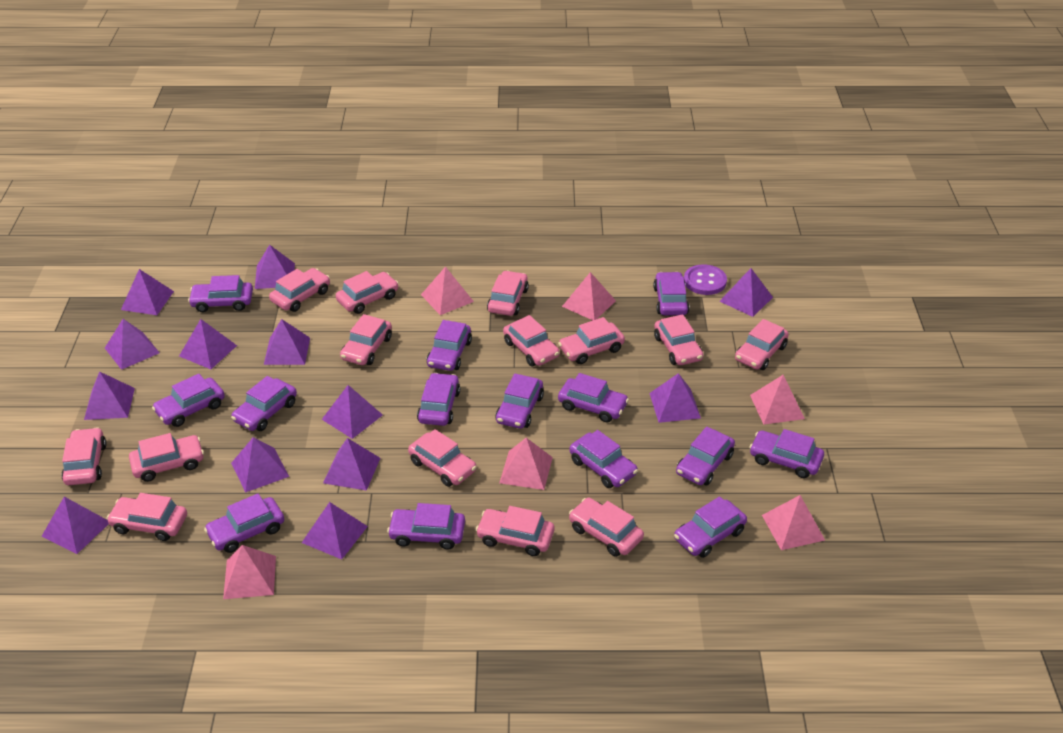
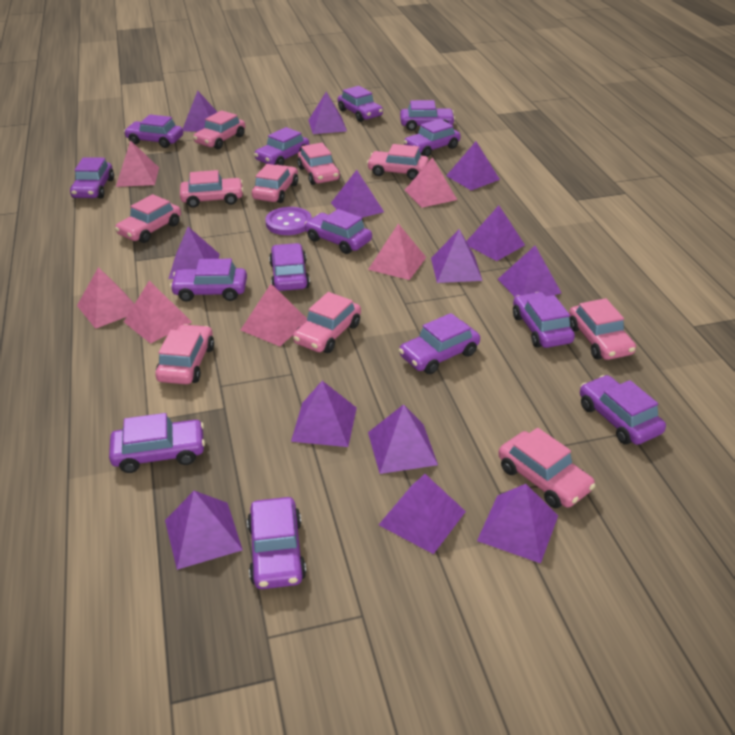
pink car: [61,427,107,485] [107,493,187,541] [129,433,204,482] [269,268,330,312] [336,271,399,314] [340,314,392,365] [408,429,477,487] [476,506,554,556] [487,270,529,316] [503,315,560,366] [558,317,625,364] [569,498,644,557] [654,314,703,365] [735,319,789,370] = 14 -> [115,194,181,243] [155,324,214,384] [180,170,244,208] [193,110,245,149] [252,164,298,203] [293,292,361,353] [297,143,340,185] [367,144,429,180] [498,428,595,508] [569,298,636,360] = 10

